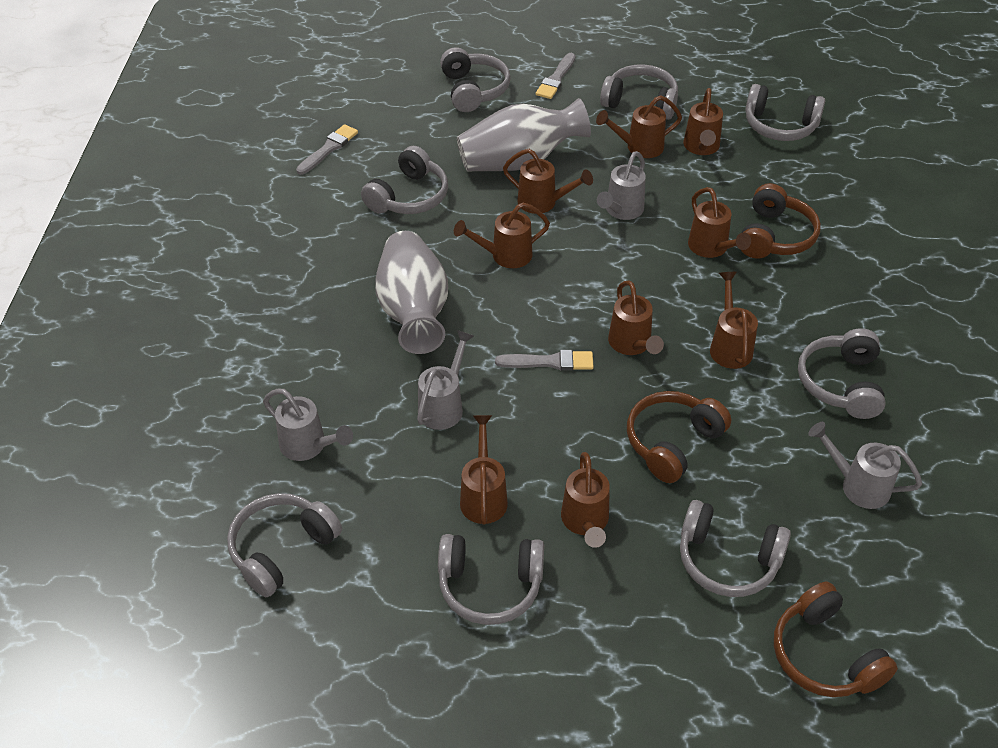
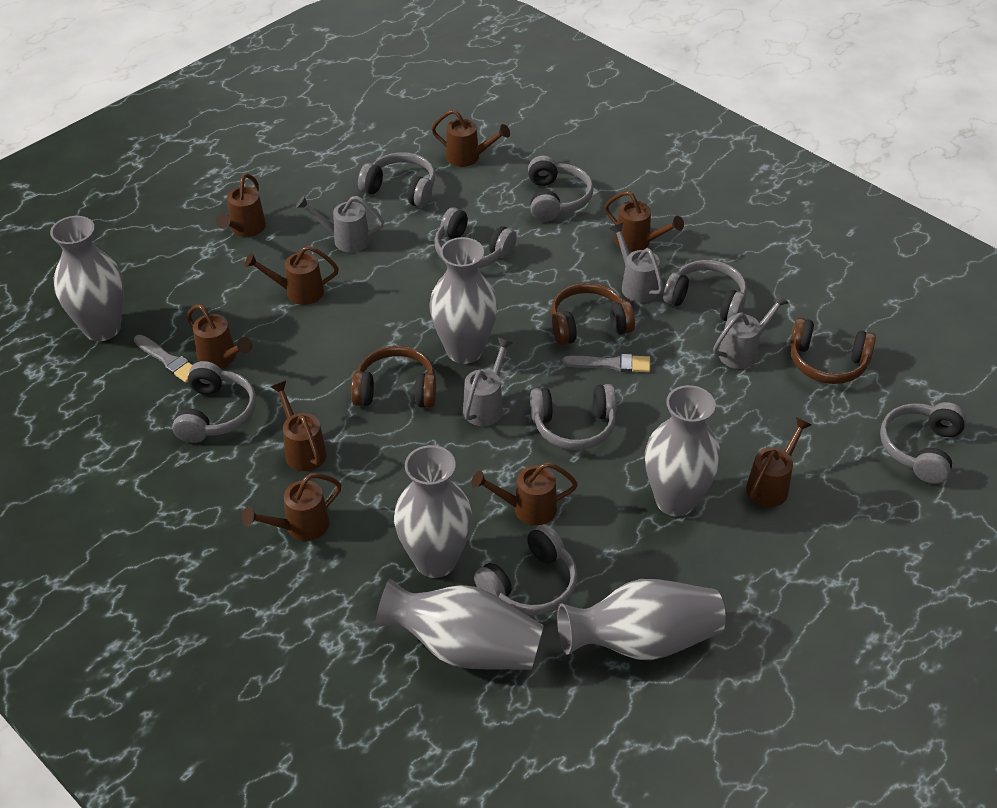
grey brush: [296,124,358,175] [495,350,594,371] [536,53,575,99] = 3 -> [134,335,193,383] [562,354,650,372] = 2
grey vase: [375,231,448,354] [457,98,591,171] = 2 -> [50,216,124,341] [375,578,544,670] [394,445,472,578] [429,237,498,364] [557,579,726,660] [645,385,721,516] = 6

